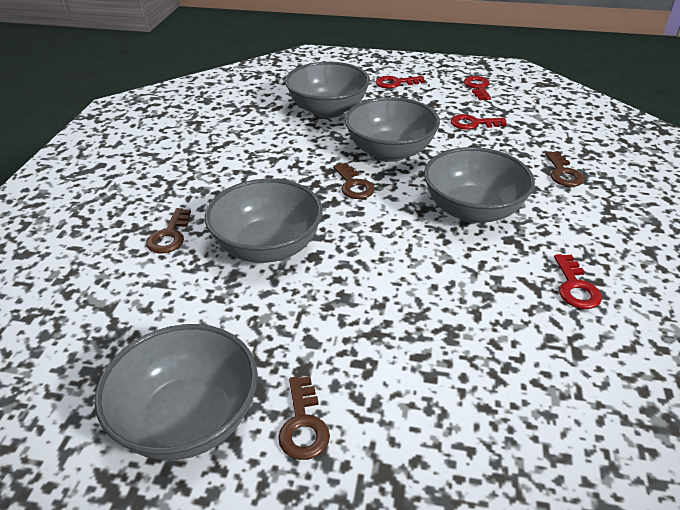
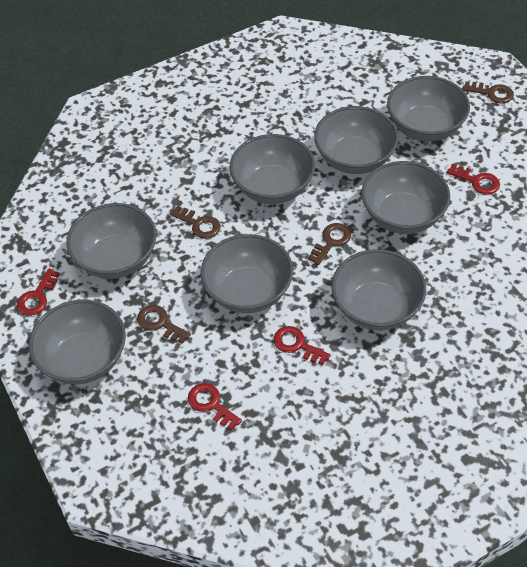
grey bowl: [95,324,258,460] [205,179,323,263] [285,62,370,118] [345,97,440,162] [424,147,535,223] = 5 -> [29,300,126,385] [67,203,157,279] [201,234,293,313] [230,134,315,204] [314,106,399,174] [331,249,426,330] [362,161,450,234] [387,76,470,141] = 8

